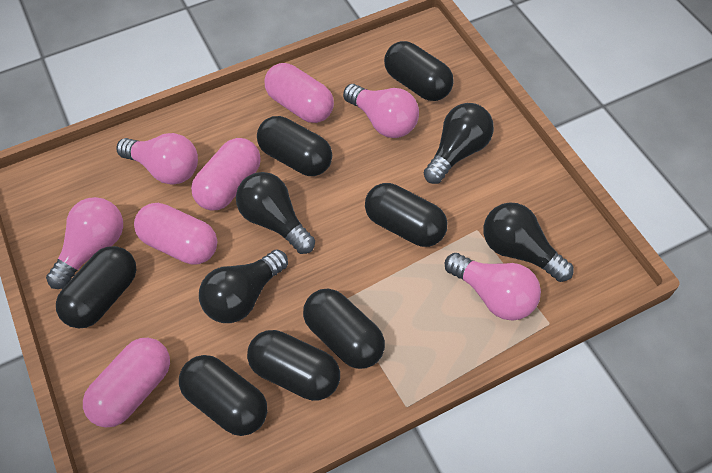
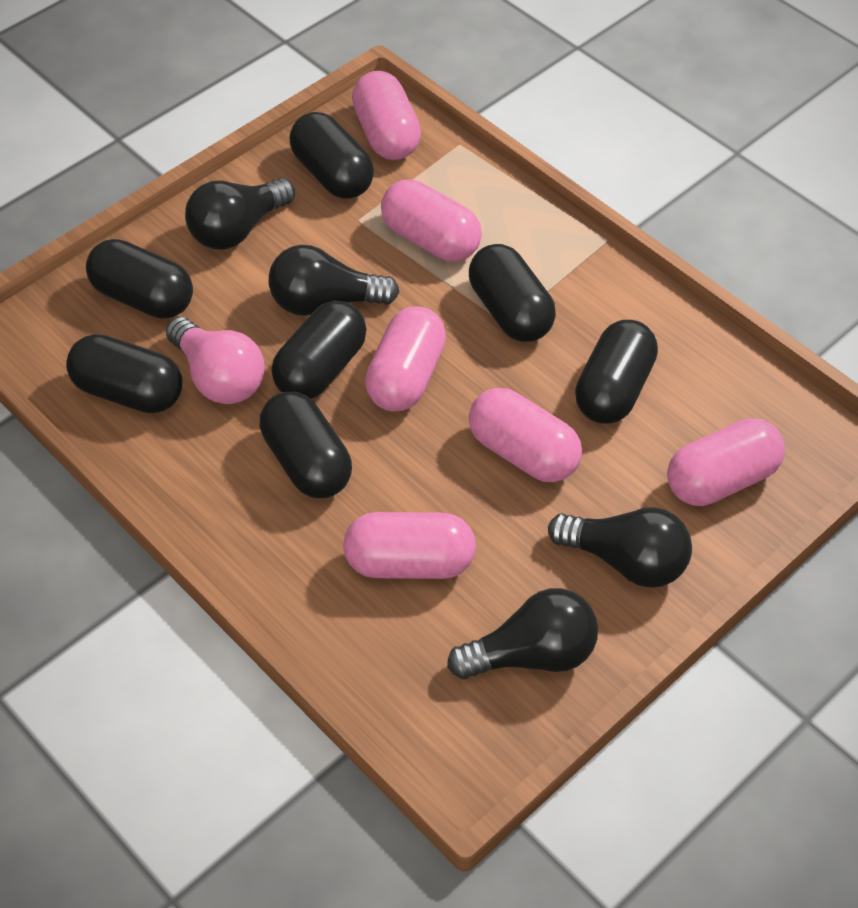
pink capsule: [83,338,170,428] [134,203,217,265] [191,138,261,210] [265,63,334,123] = 4 -> [343,512,476,579] [352,71,421,160] [365,307,446,412] [381,179,482,262] [469,388,582,482] [667,418,785,506] = 6
pink light bulb: [46,197,123,289] [116,133,198,185] [343,84,419,138] [445,253,541,321] = 4 -> [166,317,264,404] = 1

